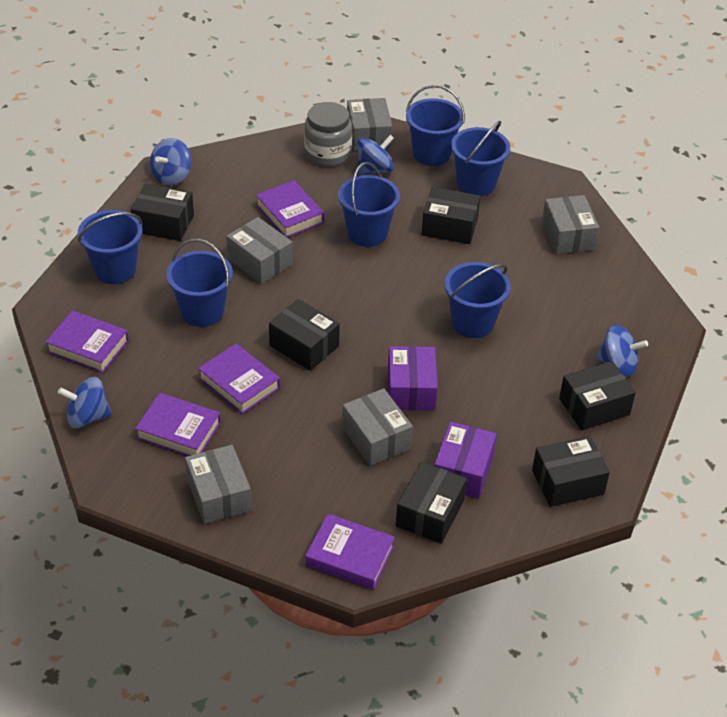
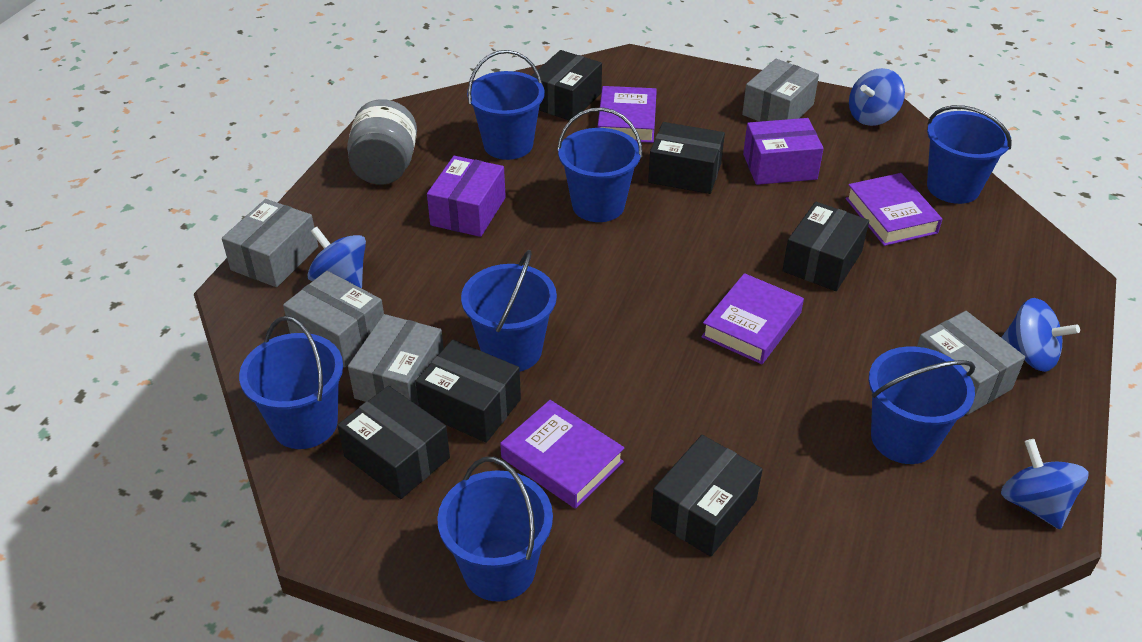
blue bucket: [78,210,143,284] [166,239,233,327] [338,162,400,247] [406,85,465,166] [445,262,511,338] [451,121,510,196] = 6 -> [239,316,343,449] [437,457,553,602] [461,250,557,371] [467,50,545,160] [557,107,642,222] [869,346,975,464] [927,105,1012,204] = 7
purple book: [45,310,129,373] [135,393,221,456] [198,343,280,414] [256,180,324,238] [305,514,395,590] = 5 -> [500,400,624,509] [598,86,657,143] [701,273,804,364] [846,173,942,246] = 4

